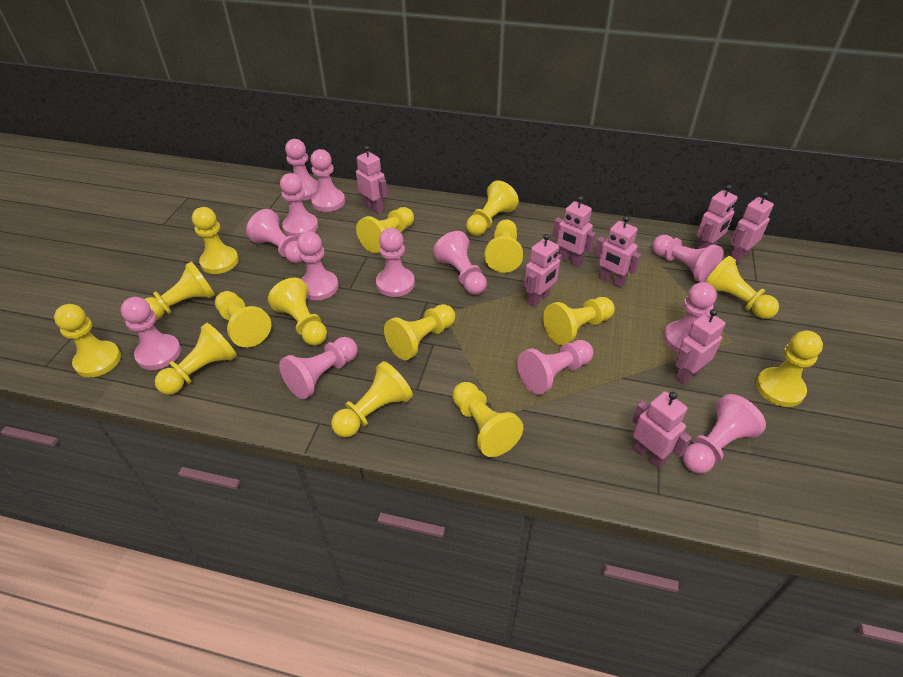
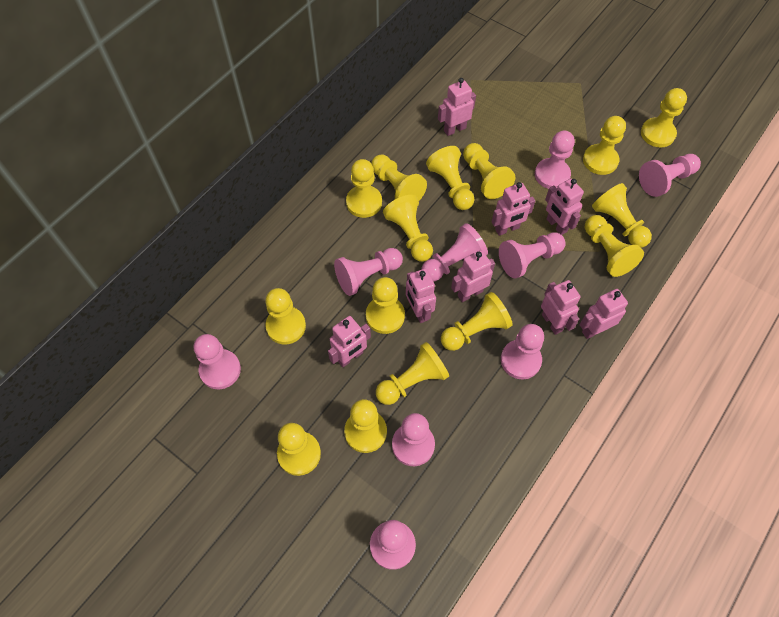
pink pawn: [121,297,181,370] [246,209,302,263] [279,337,358,399] [280,173,318,238] [285,139,318,200] [297,231,338,300] [310,149,345,212] [376,228,415,297] [433,231,487,295] [517,340,593,395] [652,235,723,282] [663,282,717,353] [683,394,766,474] = 13 -> [194,334,241,389] [334,248,403,296] [370,520,416,570] [392,413,435,466] [421,223,488,282] [499,232,566,278] [501,324,544,379] [535,131,575,189] [639,154,701,197] = 9

